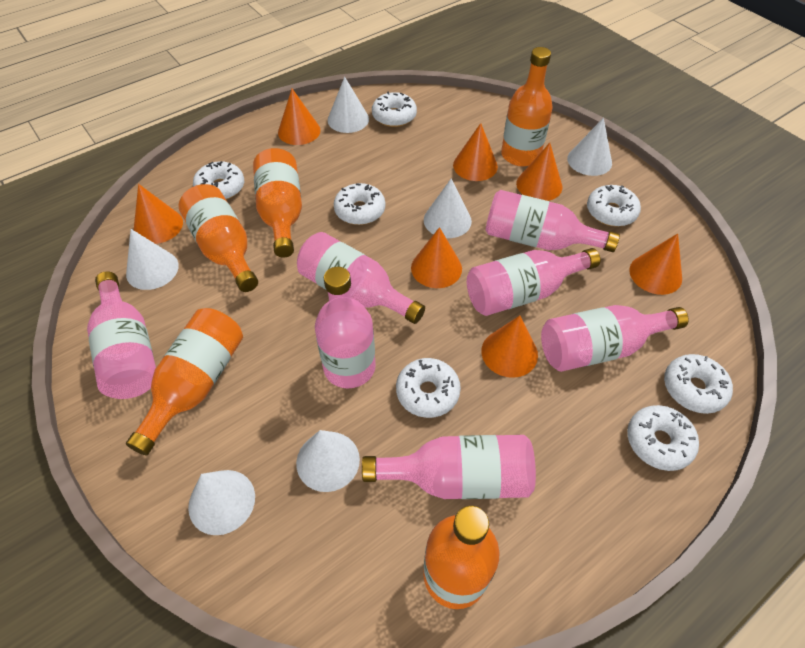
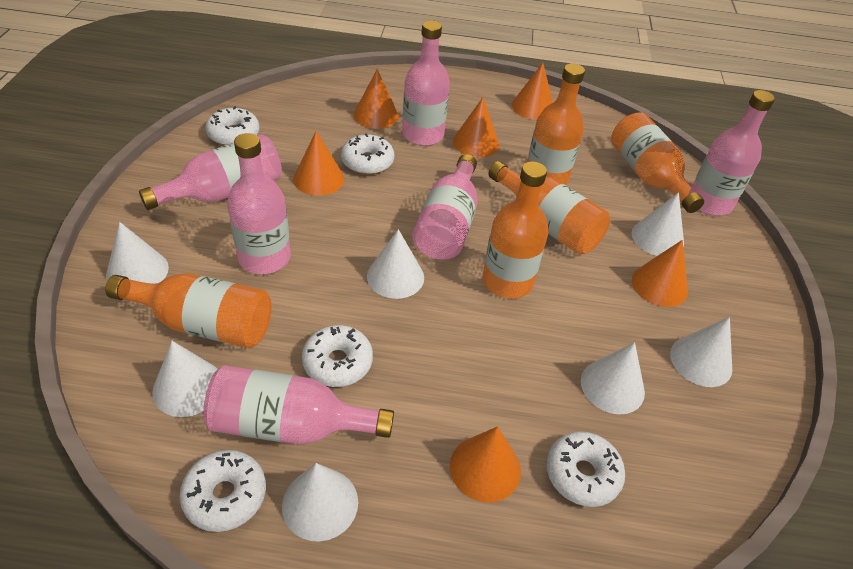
orange cone: [134,184,183,244] [278,89,320,145] [411,227,462,288] [453,123,498,181] [481,316,538,378] [516,143,562,201] [629,234,682,295] = 7 -> [293,131,344,196] [354,69,399,129] [450,426,521,503] [453,97,499,158] [512,63,553,120] [632,240,688,307] = 6
pink bottle: [87,271,156,399] [297,232,425,324] [315,267,376,388] [362,435,536,499] [467,248,600,316] [486,190,620,252] [541,305,689,372] = 7 -> [139,134,282,210] [203,365,394,445] [227,133,291,274] [402,20,450,146] [412,154,478,260] [691,90,775,216] = 6
white cone: [126,229,179,290] [188,470,255,535] [296,430,360,492] [328,76,369,133] [424,178,472,238] [567,118,612,176] = 6 -> [106,222,169,284] [152,341,218,417] [282,463,358,542] [367,229,424,299] [581,342,645,414] [632,192,684,256] [670,317,732,387] = 7
white donut: [193,161,244,200] [334,183,385,225] [372,92,417,127] [396,358,461,418] [587,185,641,227] [627,405,699,471] [664,354,733,414] = 7 -> [179,450,266,532] [205,106,260,145] [302,325,373,387] [341,133,394,175] [546,431,625,507] = 5

